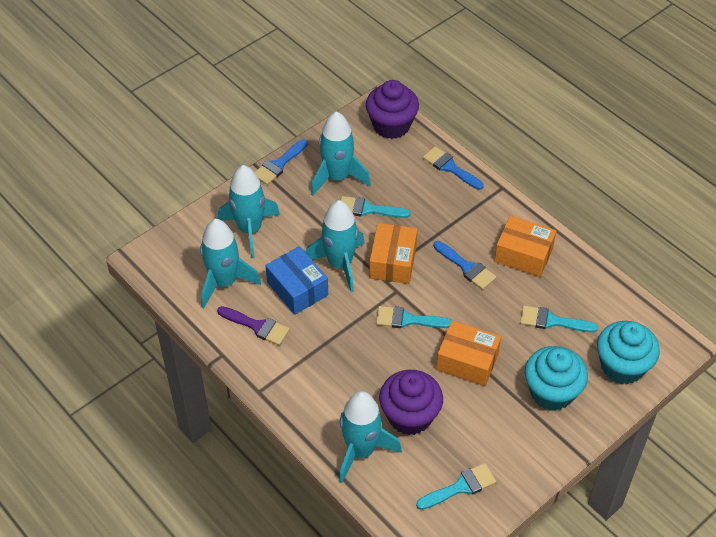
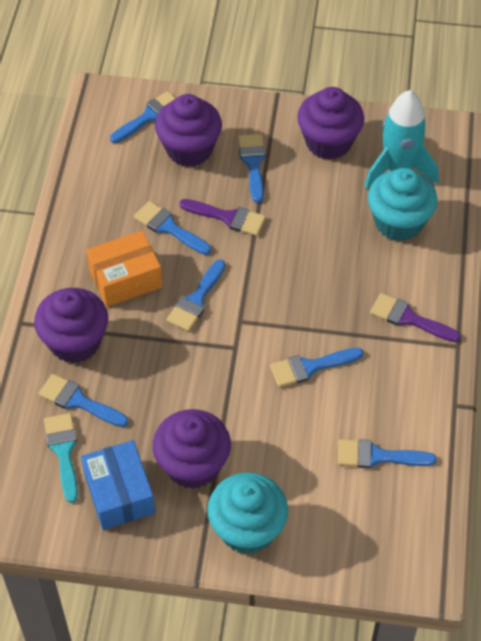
blue brush: [254,139,308,185] [423,146,484,190] [433,241,496,290] = 3 -> [38,374,128,427] [110,91,176,143] [134,201,211,255] [166,259,226,331] [238,134,265,203] [270,348,363,387] [338,439,437,468] = 7
orange box: [369,223,418,284] [436,320,501,386] [494,216,556,277] = 3 -> [86,231,163,307] = 1
purple brush: [217,306,290,345] = 1 -> [179,199,266,236] [370,293,461,342] = 2
purple cupcake: [366,80,419,139] [379,370,443,435] = 2 -> [34,288,108,363] [153,409,231,489] [155,94,222,167] [297,87,364,160] = 4
turquoise brush: [341,196,411,218] [376,306,452,328] [416,463,497,510] [520,305,598,332] = 4 -> [44,413,78,503] = 1
turquoise rocket: [200,219,261,308] [218,165,280,258] [306,200,365,292] [311,111,371,196] [339,391,402,483] = 5 -> [364,90,439,189] = 1

